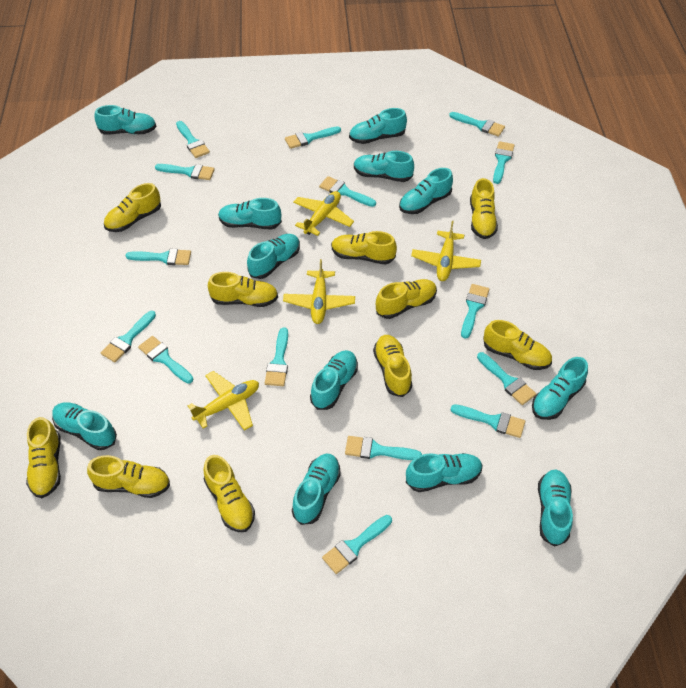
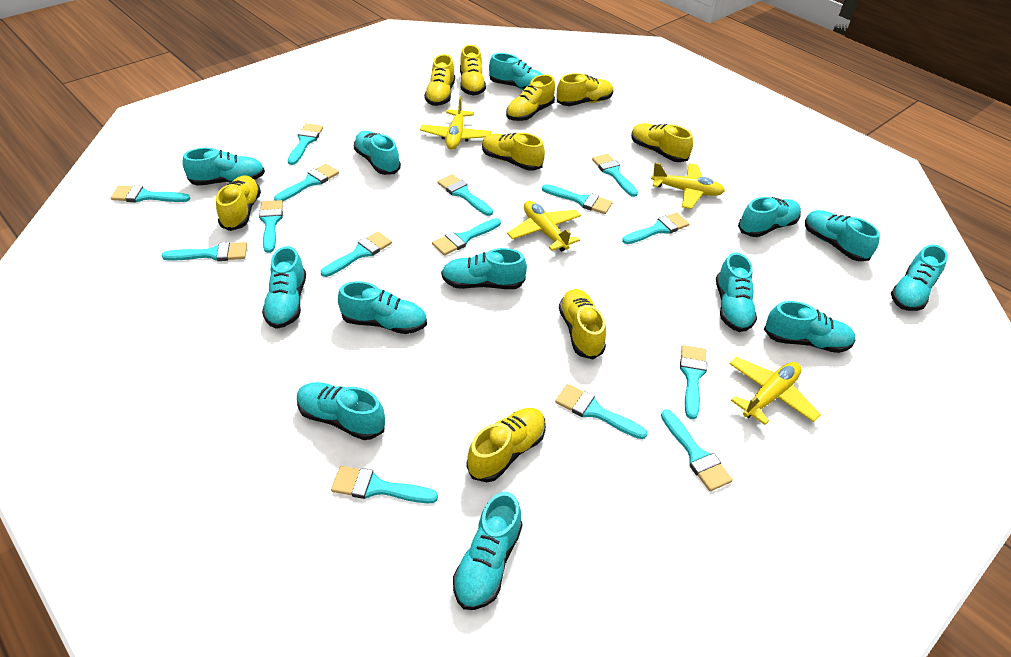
turquoise shoe: [52,403,117,450] [94,105,156,134] [218,198,282,229] [247,234,300,279] [292,454,341,525] [310,350,358,410] [349,108,407,144] [354,151,414,182] [399,168,453,214] [406,453,483,492] [532,357,588,420] [538,470,573,547] = 12 -> [182,148,265,185] [262,246,306,329] [297,382,385,440] [338,281,427,334] [354,131,401,175] [441,248,527,289] [453,492,522,610] [489,53,543,90] [716,252,757,332] [738,197,801,237] [764,301,856,353] [805,210,880,261] [891,245,948,311] = 13
yellow shoe: [26,417,61,498] [87,455,170,498] [104,183,161,232] [203,455,255,532] [208,272,278,307] [331,231,397,265] [373,335,412,397] [376,279,437,319] [470,178,498,239] [483,320,552,370] = 10 -> [216,175,261,231] [424,54,455,106] [460,45,486,96] [466,408,546,482] [482,133,545,171] [506,74,555,121] [557,73,613,106] [559,289,606,359] [631,123,693,162] = 9

